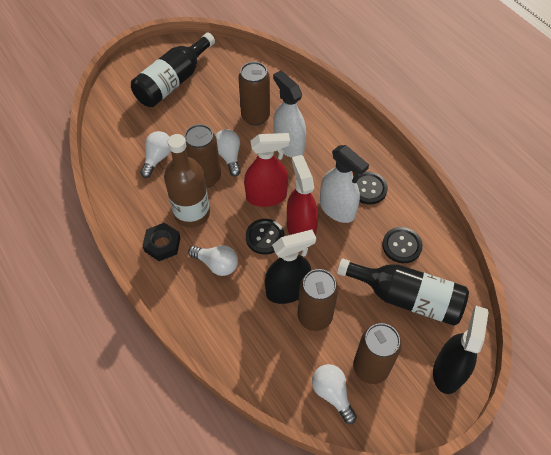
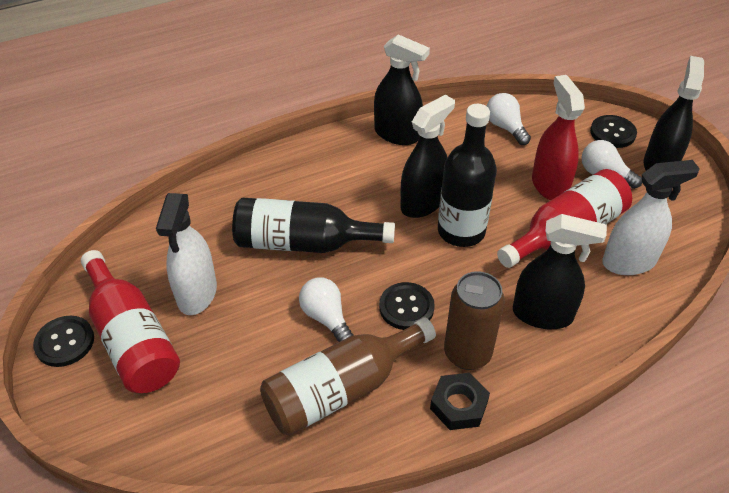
black spray bottle: [265,230,316,304] [433,306,489,394] = 2 -> [374,34,430,145] [401,95,455,218] [513,214,607,329] [644,56,704,171] = 4
brown can: [184,124,221,188] [238,62,270,126] [298,269,338,331] [353,323,401,384] = 4 -> [444,271,505,370] = 1
red bottle: none = 0 -> [81,250,180,393] [497,169,632,268] = 2
red spray bottle: [244,133,290,207] [287,155,318,236] = 2 -> [532,75,585,201] = 1
white light bulb: [140,131,171,178] [188,245,238,276] [215,129,241,176] [312,364,357,424] = 4 -> [299,277,354,342] [487,93,531,145] [582,140,642,189] = 3

